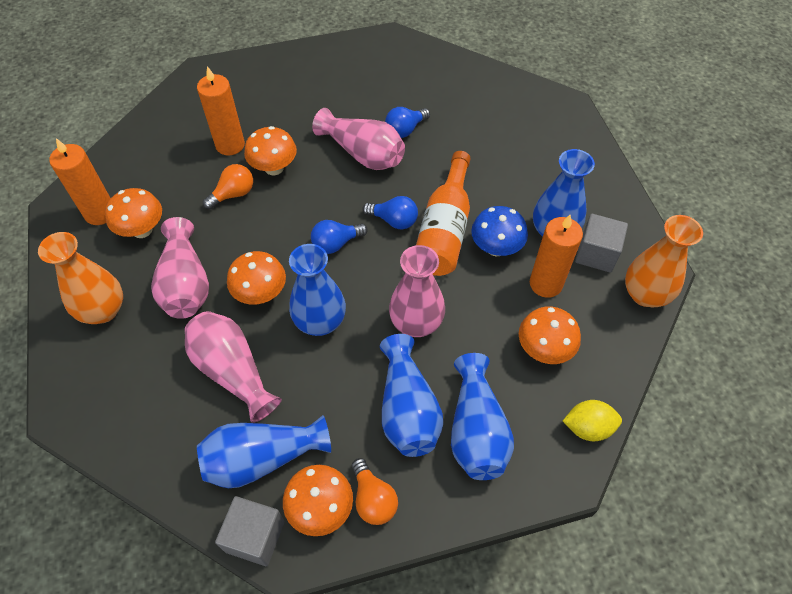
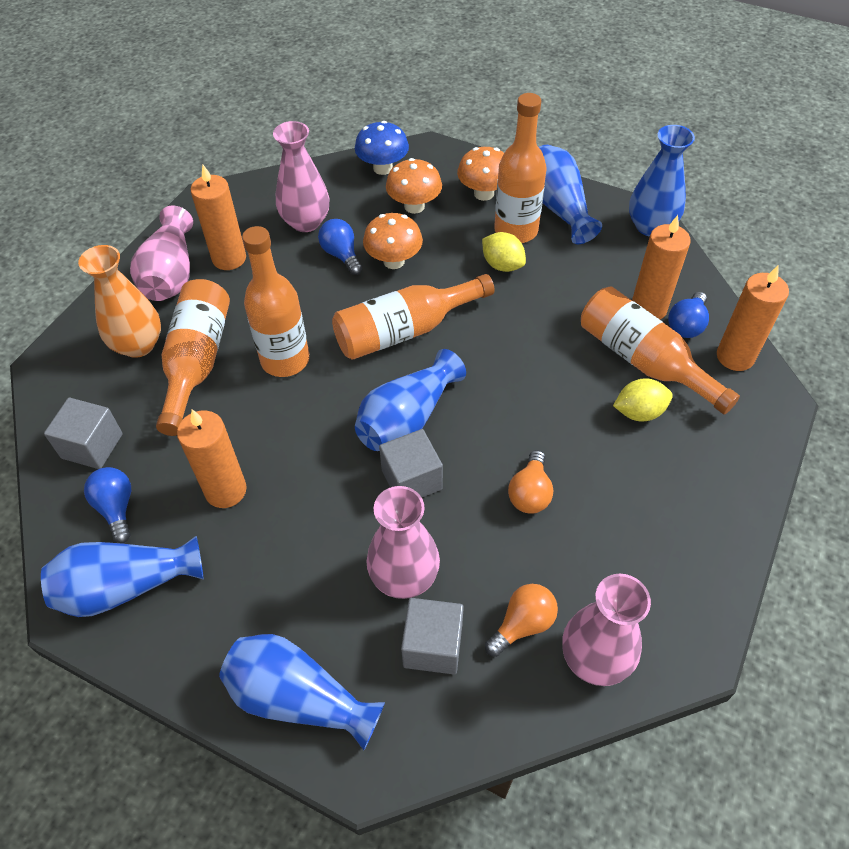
grey cube: [215,496,285,566] [575,214,628,273] = 2 -> [44,398,123,469] [379,429,443,497] [401,598,464,674] = 3
orange bottle: [416,151,471,276] = 1 -> [156,279,230,436] [242,226,309,377] [332,274,495,360] [494,93,546,243] [581,286,740,414] = 5
orange candle: [49,138,111,225] [197,66,245,155] [530,215,583,298] = 3 -> [177,409,247,508] [190,165,246,270] [632,215,691,320] [717,266,789,371] = 4
orange mushroom: [105,188,162,238] [227,251,286,305] [244,126,297,176] [283,465,353,536] [519,306,581,364] = 5 -> [363,213,423,269] [386,158,442,214] [457,147,504,201] = 3
orange vase: [38,232,123,324] [625,215,703,307] = 2 -> [78,245,161,358] = 1
yellow lemon: [563,400,622,441] = 1 -> [482,232,526,272] [613,378,673,421] = 2

